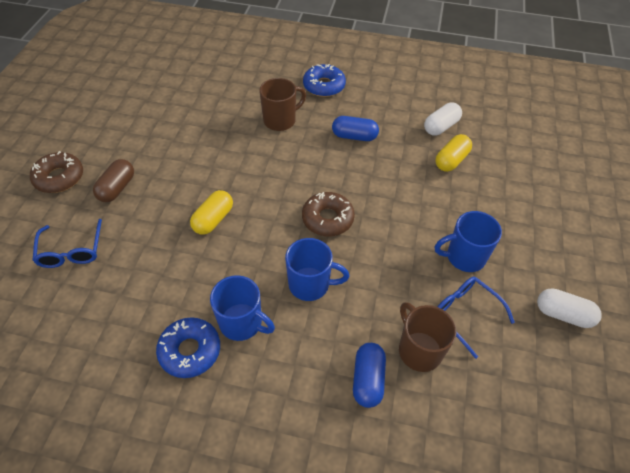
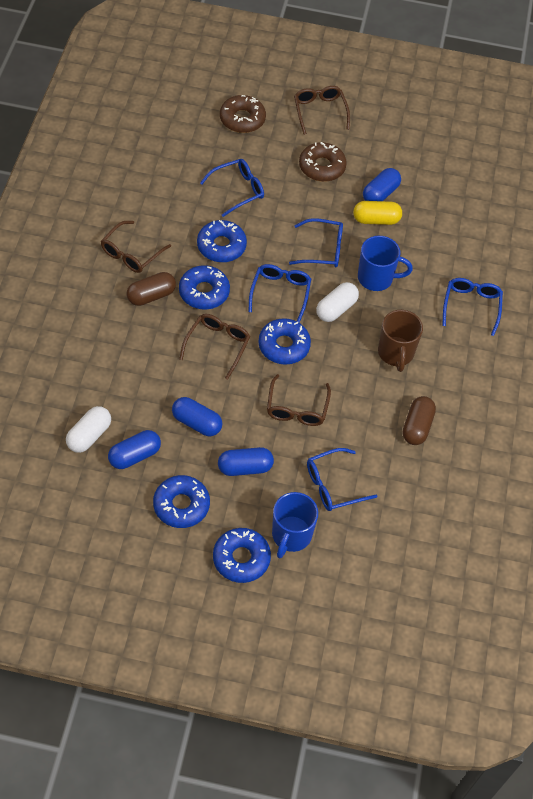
blue capsule: [332,116,379,141] [353,343,386,408] = 2 -> [108,430,161,469] [172,397,222,436] [218,447,274,476] [363,168,401,201] = 4
blue donut: [156,317,220,378] [303,64,346,97] = 2 -> [153,475,210,528] [179,265,230,310] [197,220,247,262] [213,528,271,583] [258,318,311,365] = 5
blue glasses: [32,219,102,268] [437,277,515,359] = 2 -> [200,159,264,217] [248,264,311,323] [289,218,343,267] [307,448,377,511] [442,278,503,336] = 5
blue mug: [210,275,275,341] [285,238,349,301] [435,211,502,272] = 3 -> [272,492,318,558] [358,236,413,291] = 2
brown capsule: [93,159,134,202] = 1 -> [127,272,176,306] [403,396,436,445] = 2
brown glasses: none = 0 -> [101,221,171,273] [179,314,250,380] [267,374,331,426] [294,86,350,135] = 4
brown mug: [259,78,306,131] [399,302,456,372] = 2 -> [378,310,423,372] = 1
yellow capsule: [190,190,233,235] [435,134,472,172] = 2 -> [353,201,402,225] = 1

